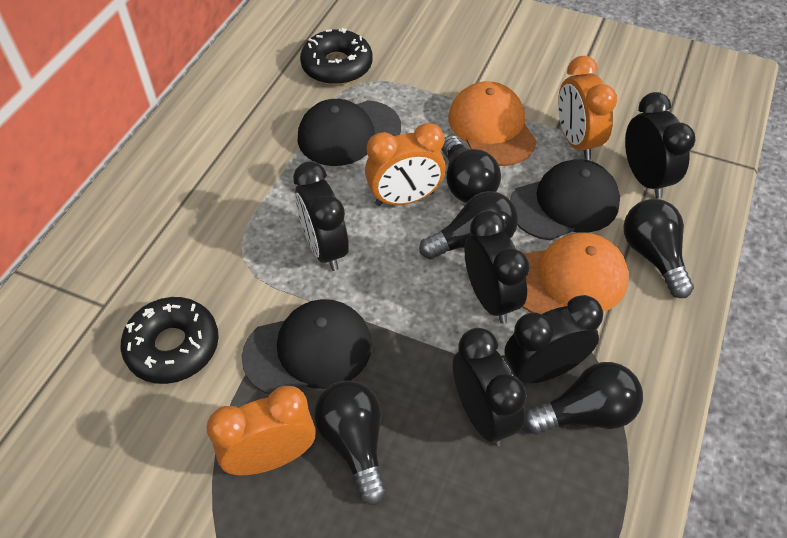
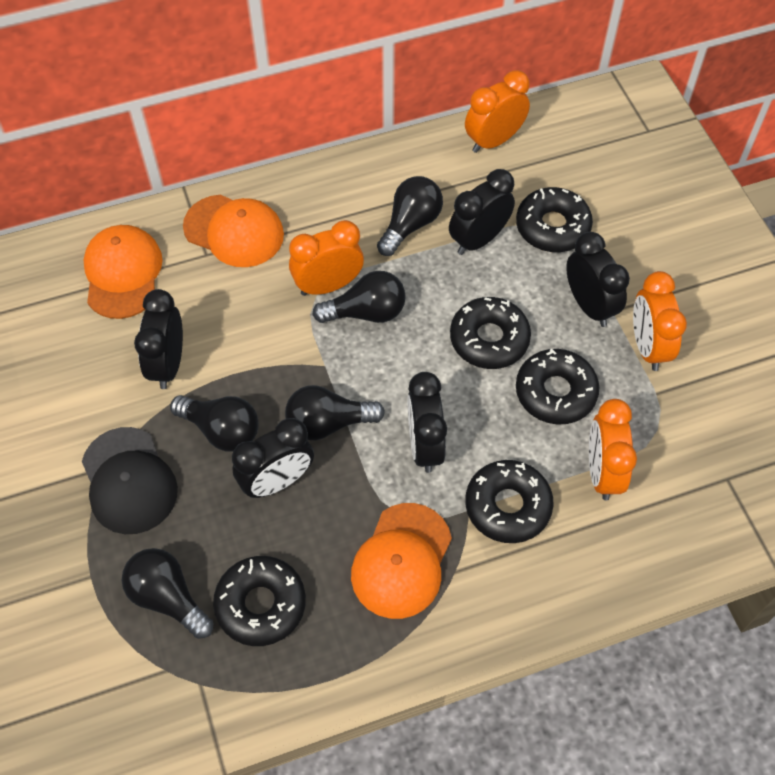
black cap: [242,299,372,394] [298,99,401,166] [510,159,620,240] = 3 -> [82,427,178,534] = 1
black donut: [121,297,219,384] [300,28,372,85] = 2 -> [213,556,306,646] [450,297,531,369] [465,460,553,543] [516,187,593,252] [516,349,600,425] = 5
orange cap: [448,81,537,166] [522,233,629,314] = 2 -> [84,225,163,319] [183,195,284,267] [351,503,452,619] = 3
orange clock: [207,386,316,475] [365,123,446,206] [558,56,617,160] = 3 -> [289,220,364,296] [465,70,530,153] [589,399,637,500] [633,271,687,371] = 4

